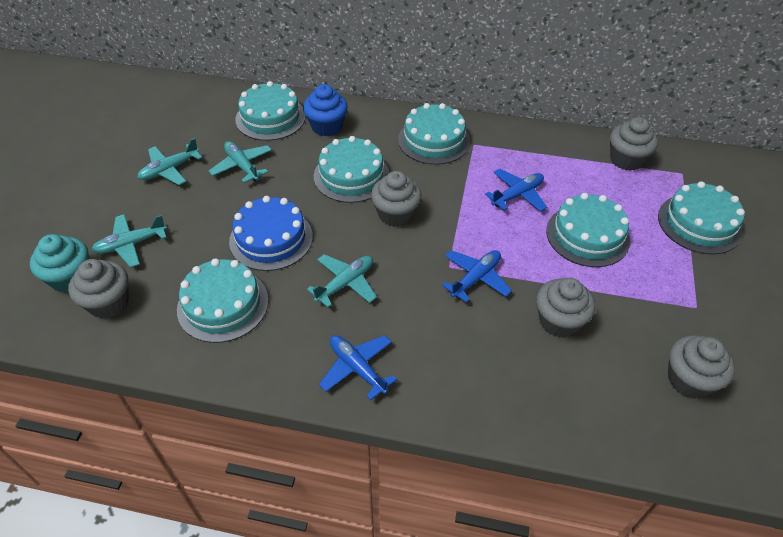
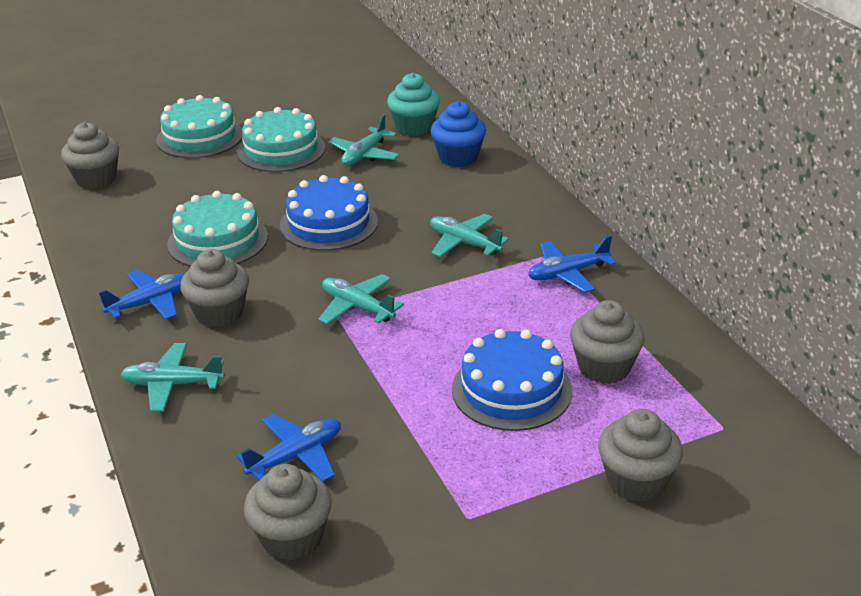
blue cake: [229,196,313,271] = 1 -> [280,175,378,251] [452,329,572,431] = 2
turquoise cake: [177,258,268,343] [235,81,306,141] [314,136,389,203] [398,103,470,165] [546,193,630,267] [658,181,745,254] = 6 -> [156,95,243,158] [167,191,268,266] [237,107,325,172] = 3

